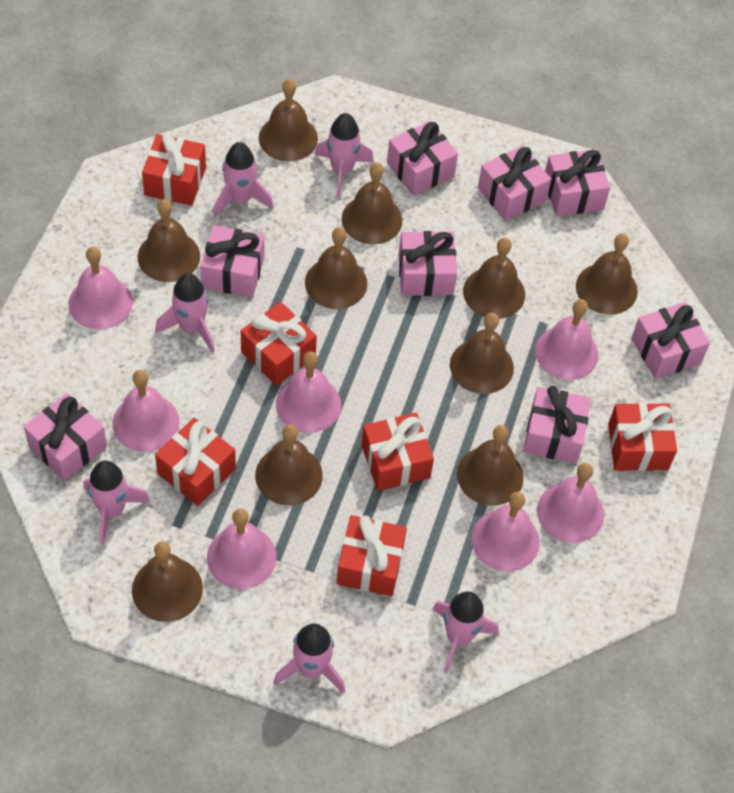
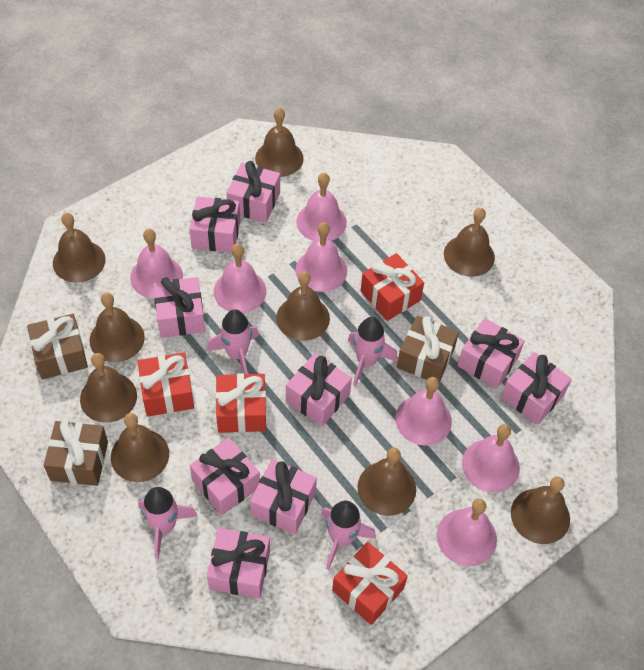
brown bell: [132,541,203,622] [138,199,200,282] [255,424,323,505] [259,79,318,162] [305,227,367,309] [342,162,403,244] [450,313,514,394] [457,425,524,506] [463,237,525,319] [576,233,638,314] = 10 -> [53,213,105,283] [80,353,137,423] [89,292,145,362] [111,413,169,482] [255,107,304,177] [276,271,330,341] [357,448,416,516] [444,208,495,277] [511,477,570,544] = 9
brown gift: none = 0 -> [27,314,88,379] [44,420,108,486] [397,316,459,383] = 3
pink gift: [24,393,107,481] [200,225,264,298] [387,121,458,196] [399,231,457,296] [478,146,551,221] [523,386,591,464] [545,149,610,216] [631,302,710,379] = 8 -> [153,277,205,338] [189,196,240,253] [190,437,260,515] [207,528,270,598] [227,161,280,223] [250,459,317,534] [286,353,352,426] [458,318,525,389] [501,352,572,425] = 9
pink rocket: [84,461,150,546] [155,273,215,353] [213,142,274,218] [273,623,345,694] [315,113,374,197] [433,591,499,673] = 6 -> [138,487,197,559] [207,309,259,374] [321,501,376,570] [348,317,398,386] = 4
red gift: [142,132,206,206] [155,418,236,506] [241,302,317,386] [337,515,407,596] [361,413,434,491] [608,403,677,471] = 6 -> [137,353,194,417] [216,373,266,433] [332,542,408,625] [361,253,424,321] = 4

